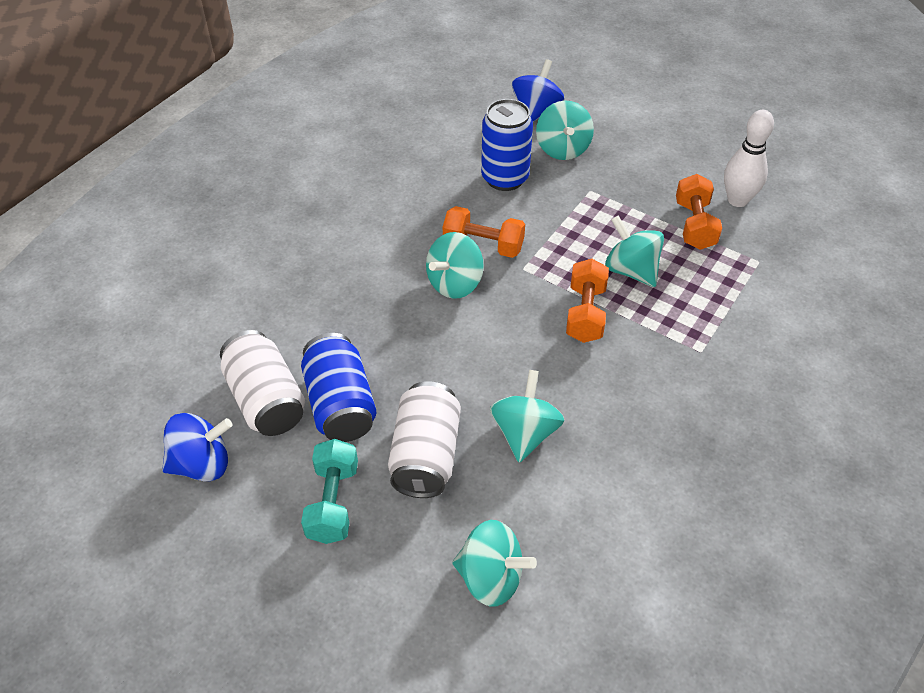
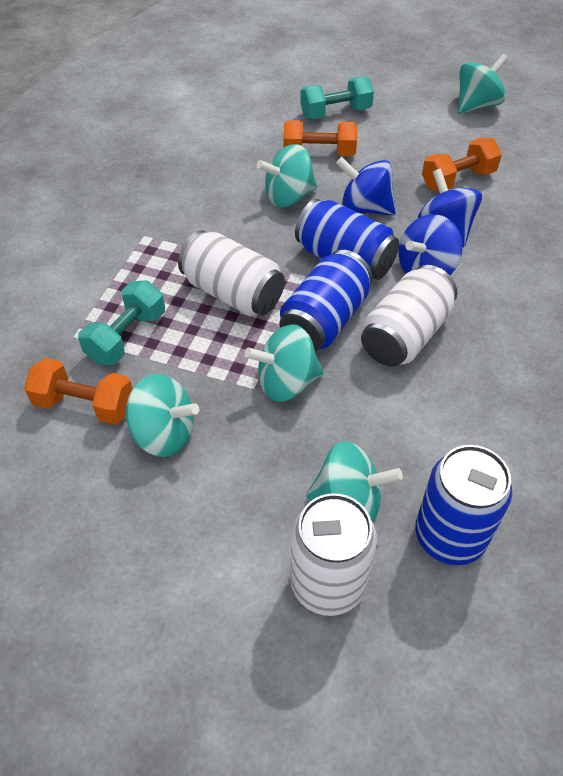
blue can: [301,333,377,442] [481,99,533,191] = 2 -> [280,250,372,351] [295,199,399,280] [415,445,512,565] = 3
blue spinning top: [162,413,233,481] [512,59,565,122] = 2 -> [336,157,396,215] [398,214,463,275] [418,169,482,248] = 3
turquoise dumbbell: [301,439,358,544] = 1 -> [78,280,165,365] [300,76,374,119] = 2
white bowling pin: [724,110,774,207] = 1 -> none = 0
white can: [220,330,305,436] [388,381,461,498] = 2 -> [178,230,285,316] [290,493,377,616] [361,265,457,367] = 3

